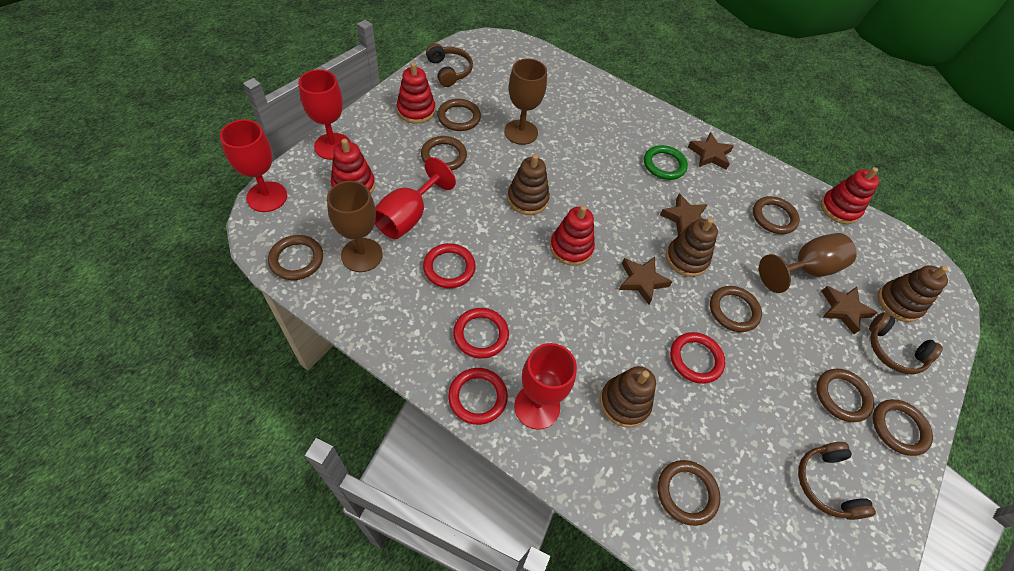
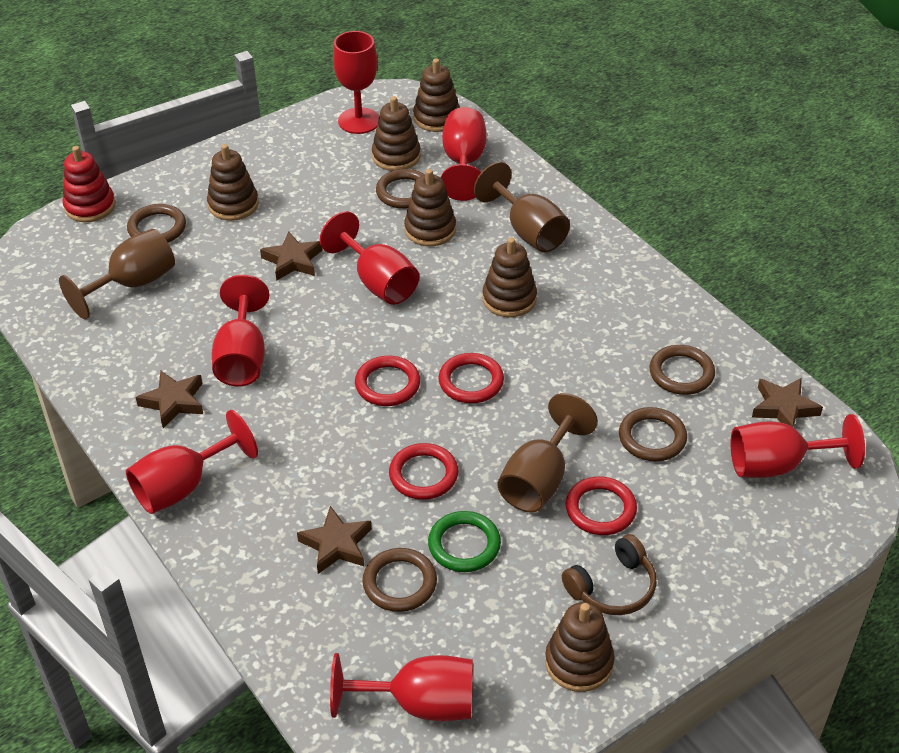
brown headphones: [426,43,473,87] [798,442,876,520] [869,312,943,374] = 3 -> [562,534,657,615] = 1
brown ring: [268,235,323,280] [421,136,467,170] [437,99,481,131] [658,460,721,526] [710,286,762,332] [753,196,800,234] [816,368,874,422] [873,399,933,456] = 8 -> [127,204,186,243] [362,548,437,612] [376,169,425,209] [619,407,687,461] [649,345,715,395] = 5
brown stacking toy: [507,154,550,215] [600,366,656,428] [666,218,718,277] [878,265,948,322] = 4 -> [207,144,259,221] [372,96,421,171] [404,169,456,246] [413,59,460,132] [482,237,537,317] [545,602,615,692] = 6
red goblet: [220,119,287,212] [298,69,351,160] [375,157,456,239] [514,343,577,430] = 4 -> [126,410,258,514] [212,275,269,386] [320,211,419,305] [330,653,473,721] [333,31,380,134] [441,107,487,201] [731,414,865,478] = 7
red stacking toy: [331,139,375,194] [397,62,436,124] [550,205,595,266] [821,167,879,224] = 4 -> [63,146,115,222] = 1

